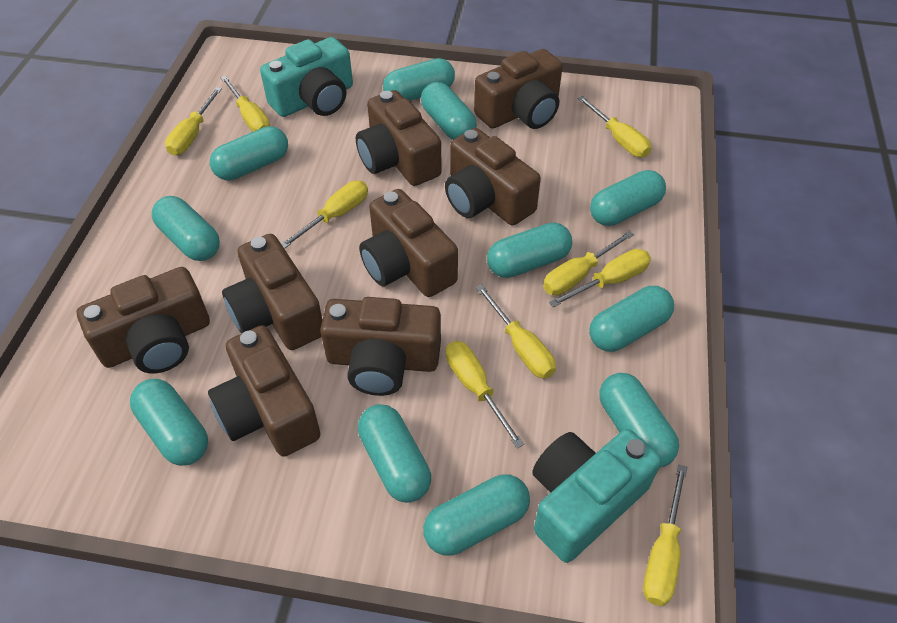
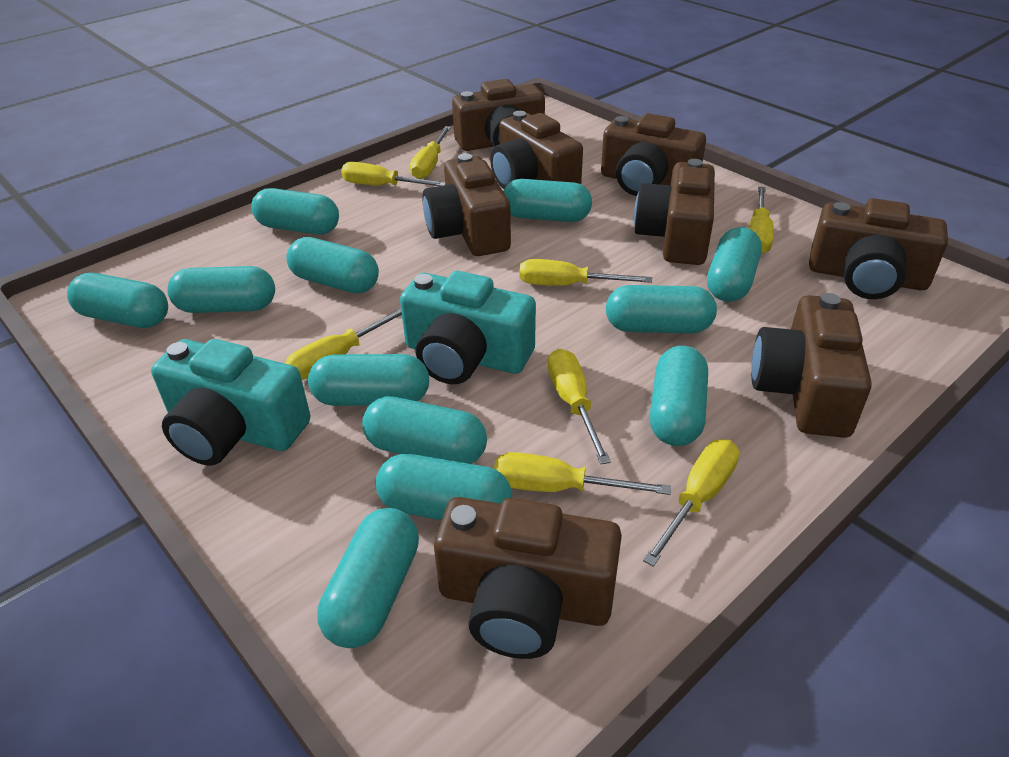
turquoise capsule: [130,379,208,466] [152,196,220,261] [210,126,288,181] [358,404,431,503] [383,58,455,101] [421,82,477,140] [423,474,530,556] [487,223,572,278] [589,286,674,352] [590,170,666,226] [599,373,679,468] = 11 -> [67,273,168,328] [167,266,275,313] [251,188,339,235] [286,237,379,293] [308,354,429,406] [317,508,419,648] [362,396,487,464] [376,454,512,520] [503,179,592,222] [606,285,717,333] [650,346,708,446] [707,227,762,302] = 12
yellow screwdriver: [165,87,222,156] [221,76,270,132] [281,181,368,249] [446,341,524,448] [476,285,556,378] [543,231,634,295] [549,249,651,307] [577,96,651,157] [643,465,687,606] = 9 -> [285,308,402,380] [341,162,445,186] [410,126,451,179] [494,452,671,495] [519,259,652,286] [548,349,611,464] [643,439,739,567] [749,186,774,254] = 8

